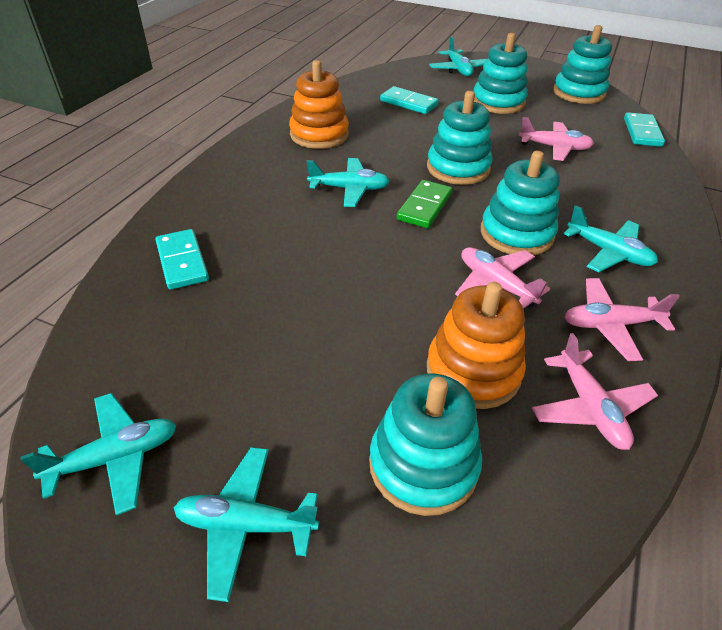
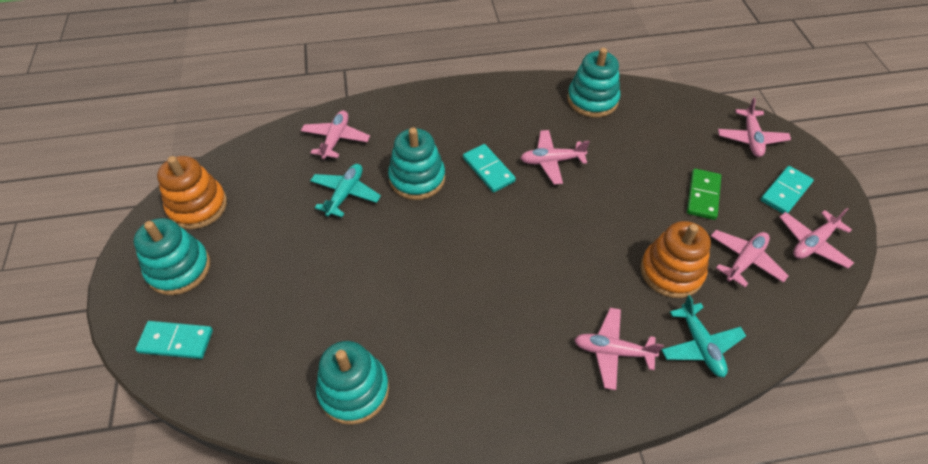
pink plane: [455,247,550,309] [518,117,594,161] [532,333,658,450] [564,278,680,361] = 4 -> [301,110,370,160] [520,130,590,185] [575,308,664,390] [711,230,789,287] [718,98,791,157] [780,208,854,268] = 6
turquoise plane: [20,393,176,516] [174,447,319,602] [306,158,390,207] [429,36,486,76] [564,205,658,272] = 5 -> [310,164,381,217] [662,295,746,377] = 2
turquoise stacking toy: [369,374,482,516] [427,91,493,185] [474,33,528,114] [481,151,560,255] [553,25,612,104] = 5 -> [134,218,210,295] [316,341,389,425] [388,127,445,200] [567,48,620,118] = 4

